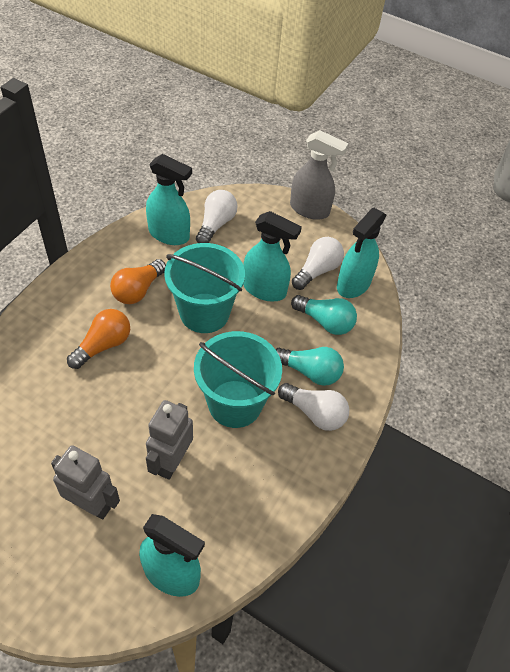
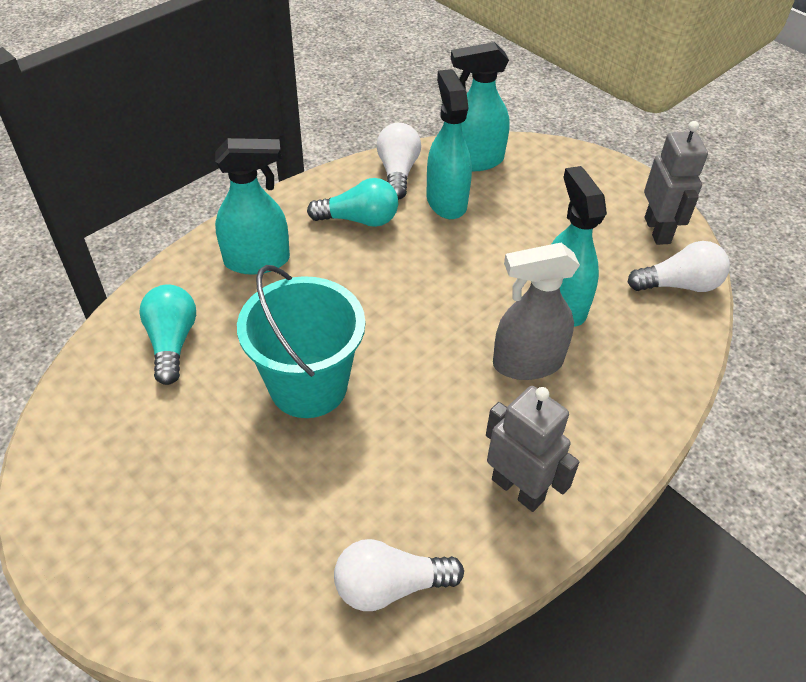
orange light bulb: [67,309,130,369] [110,259,166,304] = 2 -> none = 0
turquoise bucket: [164,243,245,333] [194,331,282,428] = 2 -> [237,265,365,418] = 1

